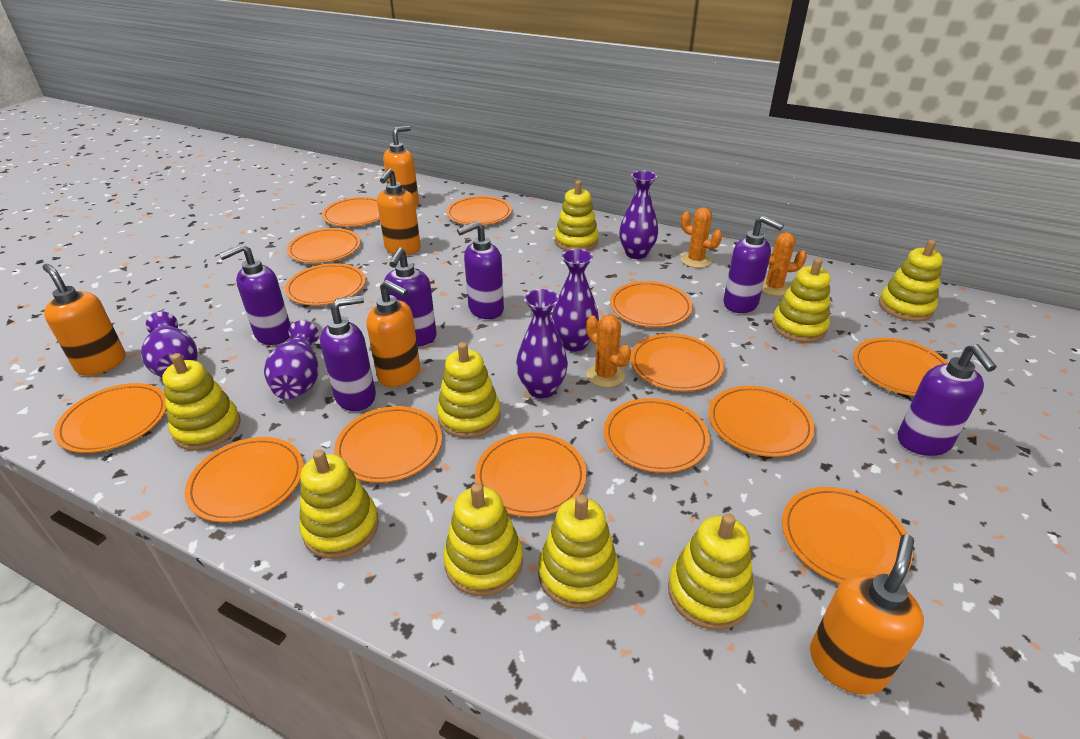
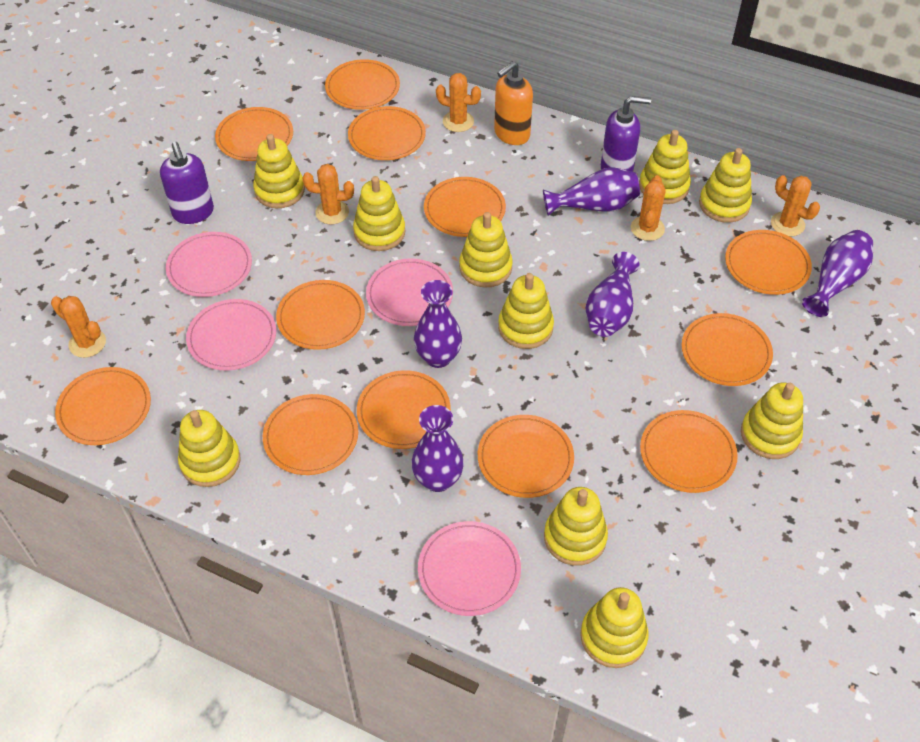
orange cactus: [586,314,631,387] [681,207,722,268] [762,232,807,296] = 3 -> [51,296,106,358] [303,164,354,225] [436,73,481,132] [631,175,666,241] [771,175,820,237] = 5
orange plate: [54,383,167,453] [184,437,304,523] [285,263,366,306] [287,228,361,263] [322,197,380,227] [334,406,442,483] [446,196,512,225] [475,433,587,517] [604,398,710,473] [610,281,693,327] [630,334,724,391] [709,386,815,457] [782,487,913,584] [853,338,948,396] = 14 -> [55,367,151,445] [215,107,293,161] [263,394,358,475] [276,280,365,350] [325,59,400,110] [348,106,426,160] [357,370,451,449] [424,177,506,237] [478,415,574,498] [640,410,738,493] [682,313,773,386] [725,230,812,295] = 12
orange soap dispenser: [42,264,126,376] [367,280,420,387] [377,168,421,255] [383,126,419,206] [810,534,924,695] = 5 -> [494,61,533,145] = 1
pink plate: none = 0 -> [166,232,252,297] [186,299,276,371] [366,258,453,326] [418,521,521,616] = 4
purple soap dispenser: [219,244,291,345] [320,295,376,411] [384,247,437,346] [457,221,504,319] [723,216,784,313] [897,344,997,456] = 6 -> [160,142,214,224] [601,96,651,172] = 2
yellow stacking toy: [162,353,241,451] [300,449,379,559] [437,342,501,438] [443,483,523,596] [538,495,619,609] [555,180,599,251] [668,513,754,630] [772,258,831,342] [879,240,943,321] = 9 -> [178,410,240,487] [253,134,305,208] [353,176,405,251] [459,212,513,288] [498,273,554,349] [544,487,608,566] [580,587,649,668] [639,130,691,204] [699,148,752,223] [741,383,803,459] = 10

